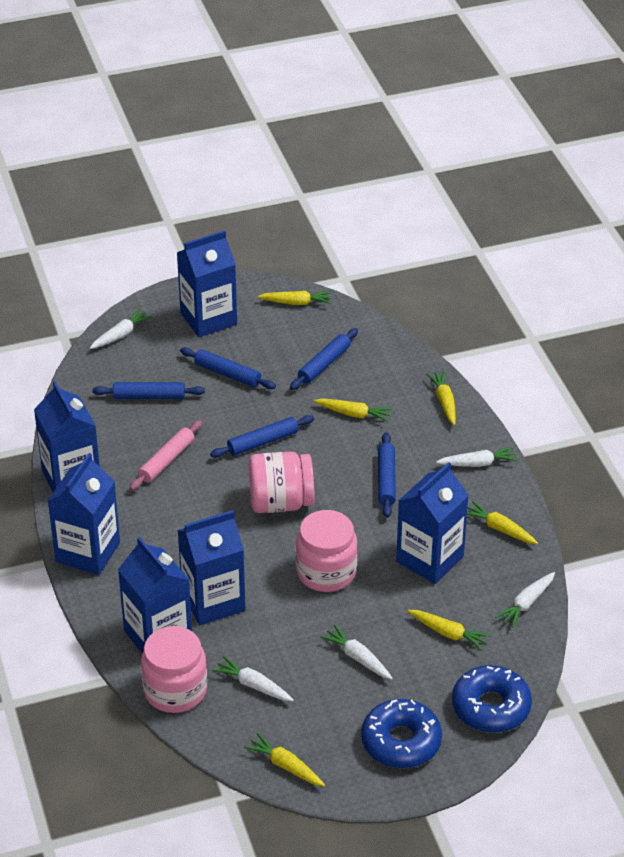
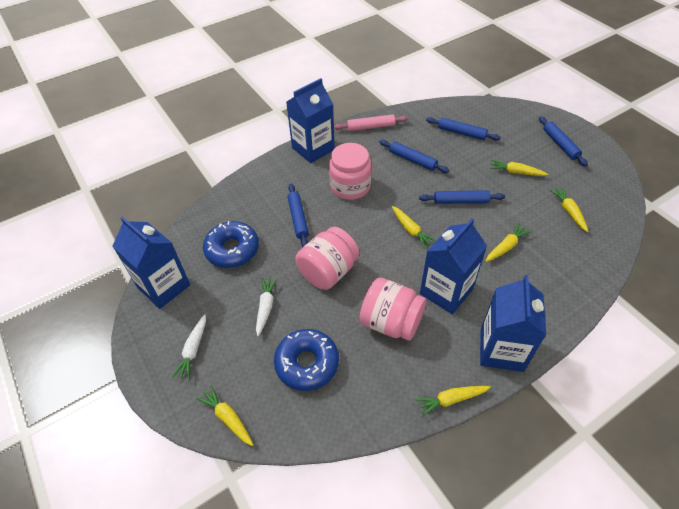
blue carton: [34,381,100,492] [48,453,120,575] [118,537,192,654] [177,230,237,337] [177,510,246,625] [396,462,469,584] = 6 -> [113,217,190,309] [286,78,335,163] [420,218,487,314] [480,275,546,372] = 4
white carrot: [90,309,152,349] [212,656,294,701] [320,625,393,680] [436,447,518,467] [495,572,555,628] = 5 -> [172,314,206,380] [256,277,278,337] = 2

